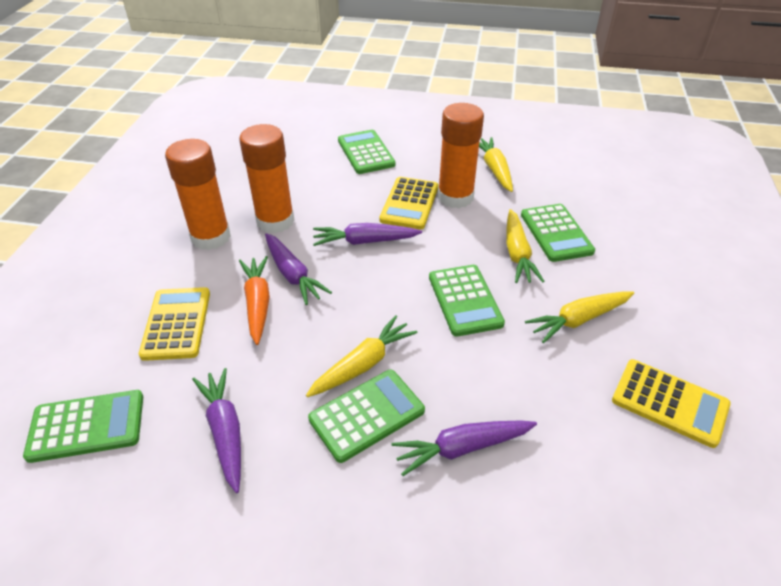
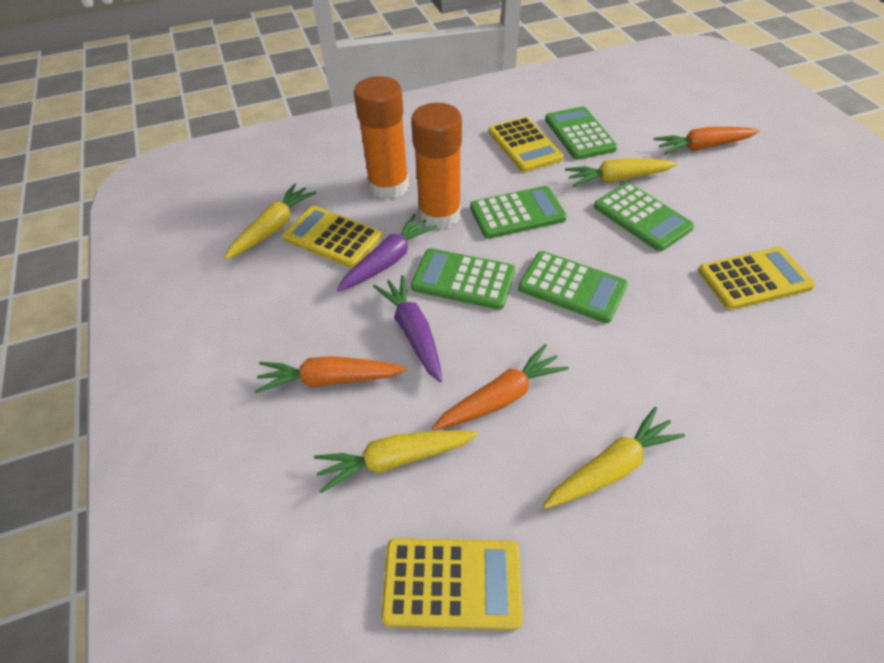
orange carrot: [239,256,270,345] = 1 -> [255,356,407,393] [432,344,569,431] [654,127,759,155] = 3
orange glue stick: [165,139,231,250] [239,124,295,233] [438,103,484,208] = 3 -> [354,76,409,199] [411,103,462,229] = 2
purple carrot: [192,368,241,493] [265,233,332,305] [313,223,422,246] [391,420,537,476] = 4 -> [337,214,437,292] [373,275,442,382] = 2
yellow calculator: [139,287,210,361] [380,177,438,230] [612,359,731,448] = 3 -> [282,206,382,268] [381,538,523,630] [489,117,564,172] [698,247,815,310] = 4

